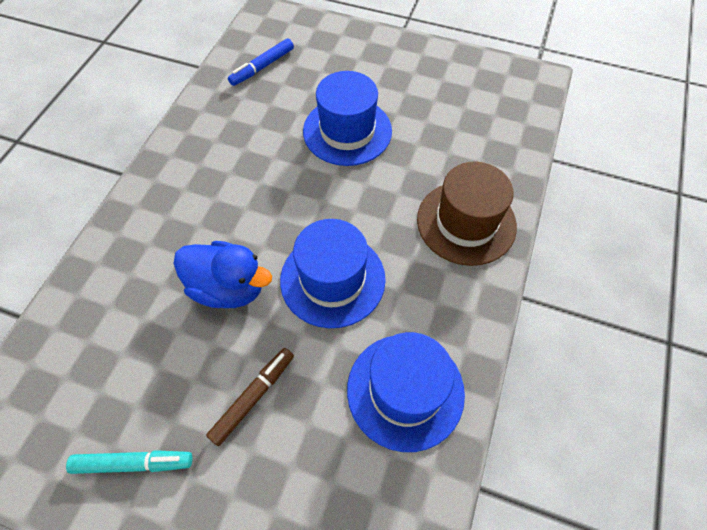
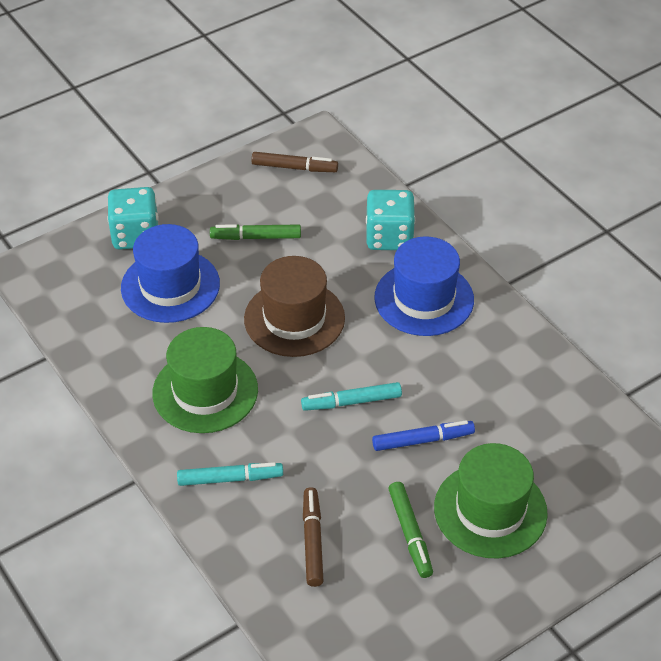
blue duck: [173,241,272,308] = 1 -> none = 0
blue hat: [280,219,386,328] [303,71,392,166] [347,332,465,452] = 3 -> [121,224,220,323] [374,236,474,336] = 2
brown marker: [206,348,294,446] = 1 -> [251,152,338,172] [303,487,323,587] = 2
green hat: none = 0 -> [152,327,258,433] [434,443,548,559] = 2
green marker: none = 0 -> [210,224,301,240] [388,482,433,578] = 2
turquoise dice: none = 0 -> [107,187,159,250] [366,190,415,250] = 2
turquoise marker: [66,450,193,474] = 1 -> [177,462,283,486] [301,382,402,411] = 2

